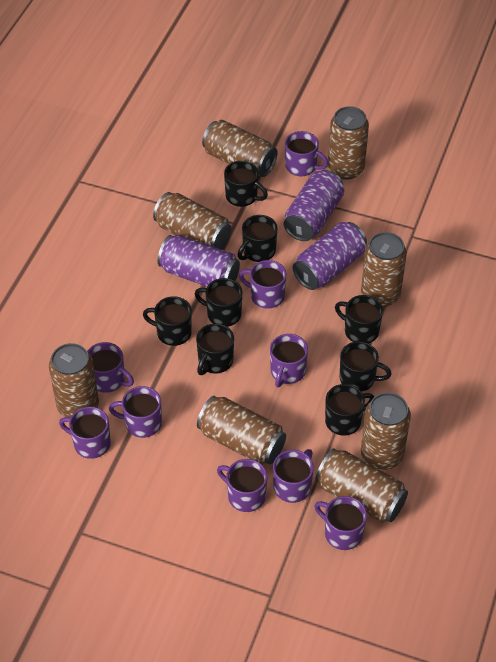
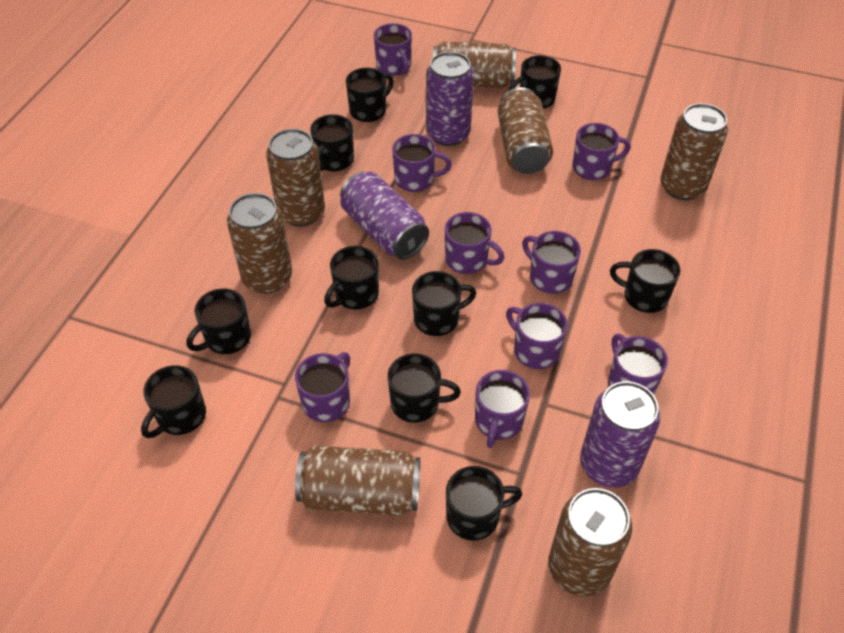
black mug: [143,296,192,346] [195,278,242,327] [196,323,234,375] [224,161,268,207] [238,215,277,262] [325,384,374,436] [335,295,383,344] [340,341,391,392] = 8 -> [141,365,206,438] [187,288,251,354] [310,114,354,171] [324,246,379,309] [346,68,394,122] [388,354,461,423] [412,271,476,336] [446,466,523,541] [509,55,561,109] [610,249,680,313] = 10
brown can: [49,343,99,418] [153,192,231,250] [197,396,286,465] [202,120,278,177] [315,449,408,523] [328,106,369,180] [361,232,407,307] [361,392,411,470] = 8 -> [227,193,292,294] [266,128,325,227] [295,445,420,515] [433,42,516,88] [498,87,553,174] [548,488,632,597] [661,103,728,200] = 7

